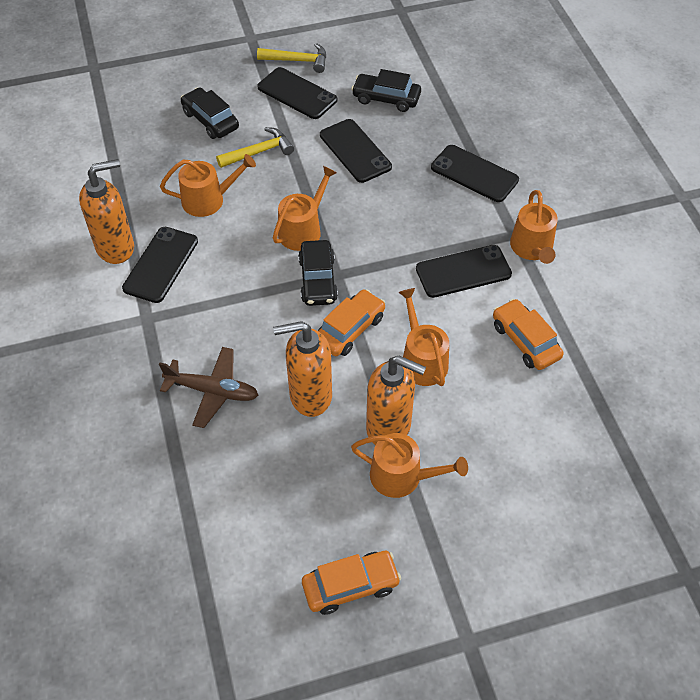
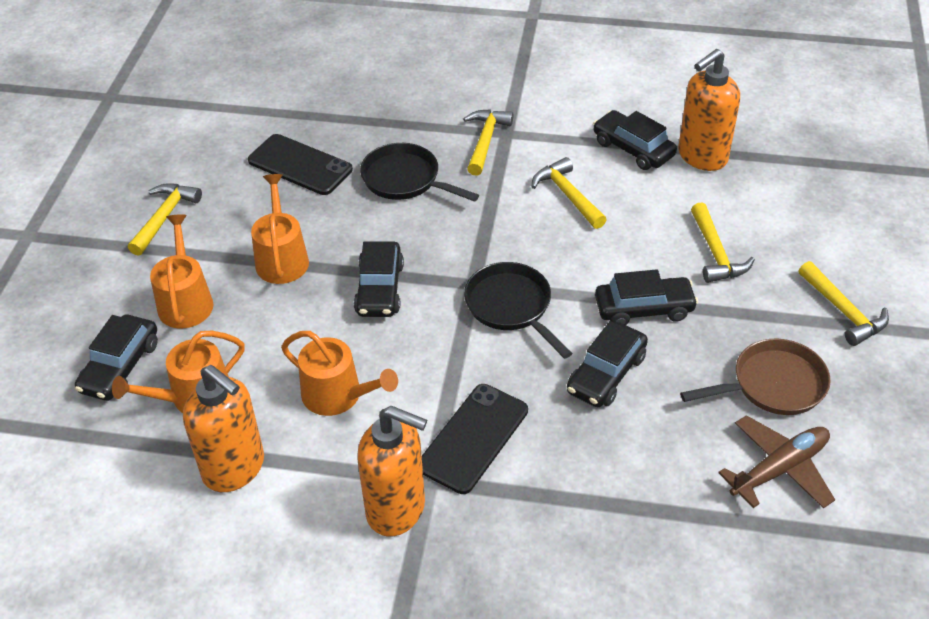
black car: [181,88,239,139] [298,240,338,306] [351,69,421,112] = 3 -> [75,315,158,401] [354,241,404,317] [567,321,648,407] [593,110,677,170] [595,269,698,325] = 5
black pan: none = 0 -> [360,143,479,202] [464,262,572,359] = 2
black phone: [122,227,198,303] [257,67,337,119] [320,119,392,183] [416,245,512,298] [431,145,519,202] = 5 -> [248,134,353,195] [422,384,528,494] = 2
brown pan: none = 0 -> [680,339,831,415] = 1
orange car: [302,551,401,615] [318,289,385,356] [493,299,564,370] = 3 -> none = 0
orange watering can: [160,154,256,217] [273,166,337,251] [351,433,468,498] [399,288,449,386] [510,190,558,264] = 5 -> [112,331,245,413] [150,214,213,328] [251,174,309,284] [281,331,398,416] = 4
yellow hammer: [216,127,294,168] [257,43,326,73] = 2 -> [128,183,202,256] [463,109,513,176] [532,157,607,229] [691,202,755,283] [799,261,889,346] = 5

